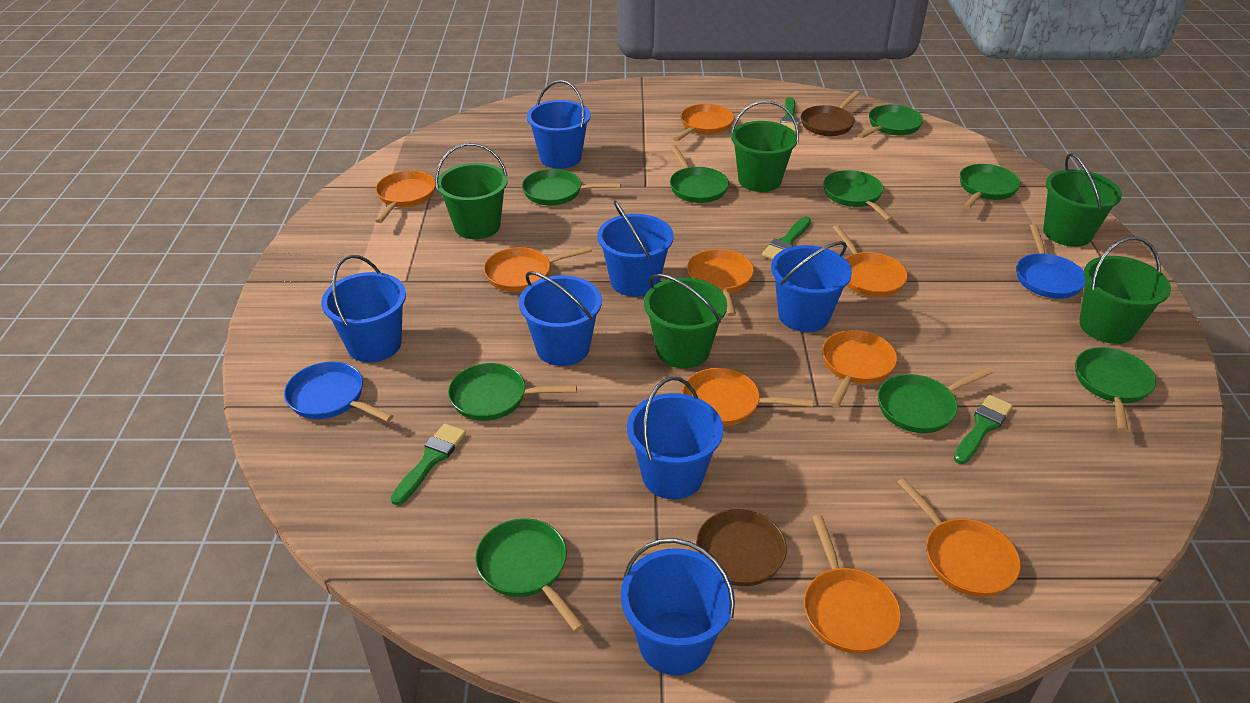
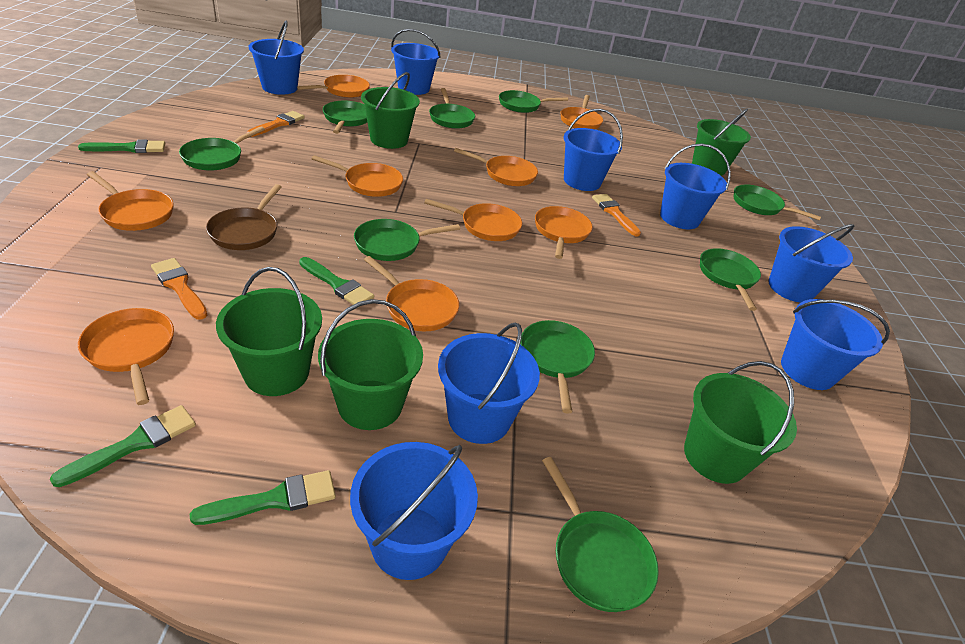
blue bucket: [321,255,406,362] [519,271,602,366] [527,80,591,169] [597,200,674,297] [621,538,735,675] [627,376,723,499] [771,241,852,332] = 7 -> [249,20,304,95] [350,442,478,580] [391,29,441,95] [438,322,540,444] [563,109,623,191] [660,143,731,229] [769,224,854,302] [781,299,890,390] = 8
blue pan: [284,362,393,422] [1017,224,1085,299] = 2 -> none = 0
brown pan: [635,509,787,586] [801,91,860,136] = 2 -> [206,184,282,250] = 1
orange brush: none = 0 -> [151,258,207,320] [247,111,305,137] [592,194,641,237] = 3

